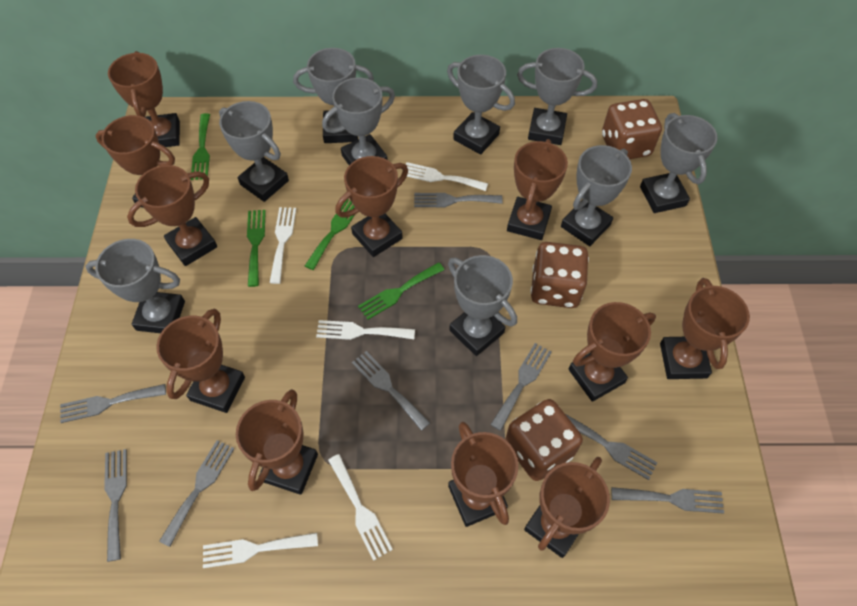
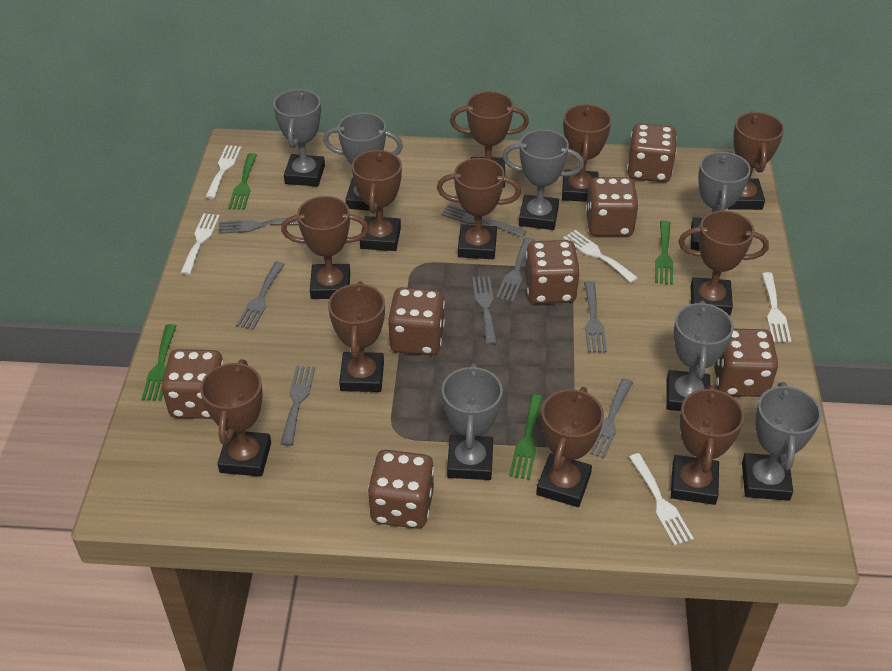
brown dice: [505,399,583,481] [530,242,589,308] [602,99,662,159] = 3 -> [161,349,224,419] [368,450,434,529] [388,287,445,355] [525,240,580,304] [586,177,639,237] [627,123,677,182] [714,329,779,397] = 7
grey trophy: [85,239,185,333] [219,101,289,202] [293,48,374,143] [322,78,395,165] [447,55,515,154] [448,255,517,356] [517,48,597,145] [561,145,632,246] [640,113,718,213] = 9 -> [273,89,325,187] [323,113,403,211] [442,363,503,480] [502,129,584,230] [666,300,734,411] [691,151,751,251] [742,382,822,501] = 7

